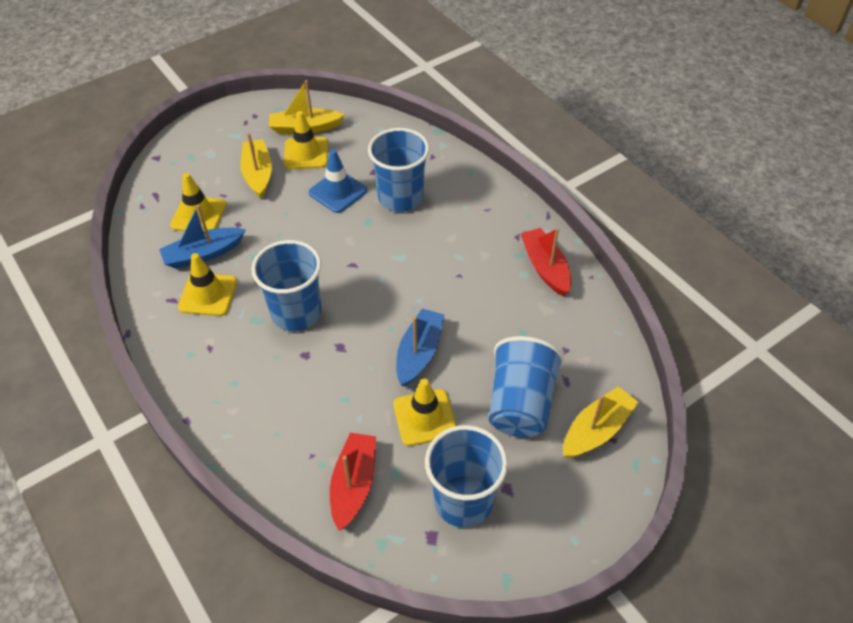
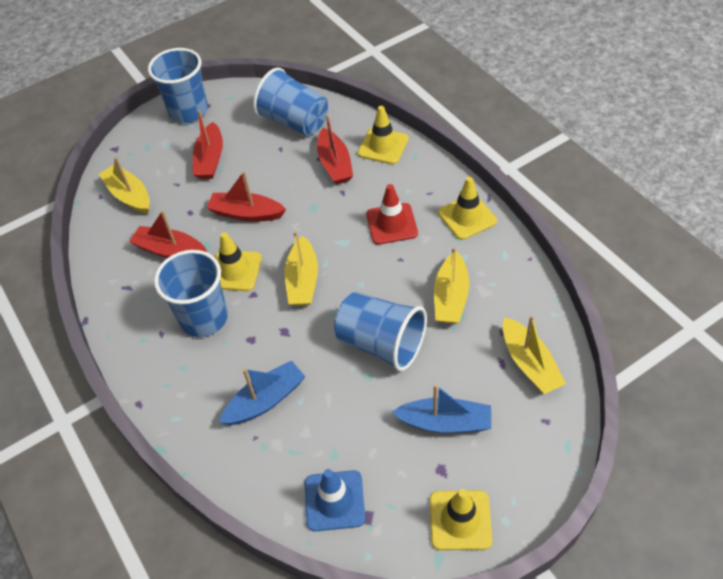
red boat: [330,433,376,531] [520,228,571,296] = 2 -> [129,210,207,258] [193,110,223,179] [207,171,286,222] [317,114,353,184] = 4
red traffic cone: none = 0 -> [366,184,418,245] = 1
yellow boat: [240,133,272,199] [269,80,344,134] [563,386,639,458] = 3 -> [99,157,150,214] [285,231,318,306] [434,247,469,324] [503,315,566,394] = 4

